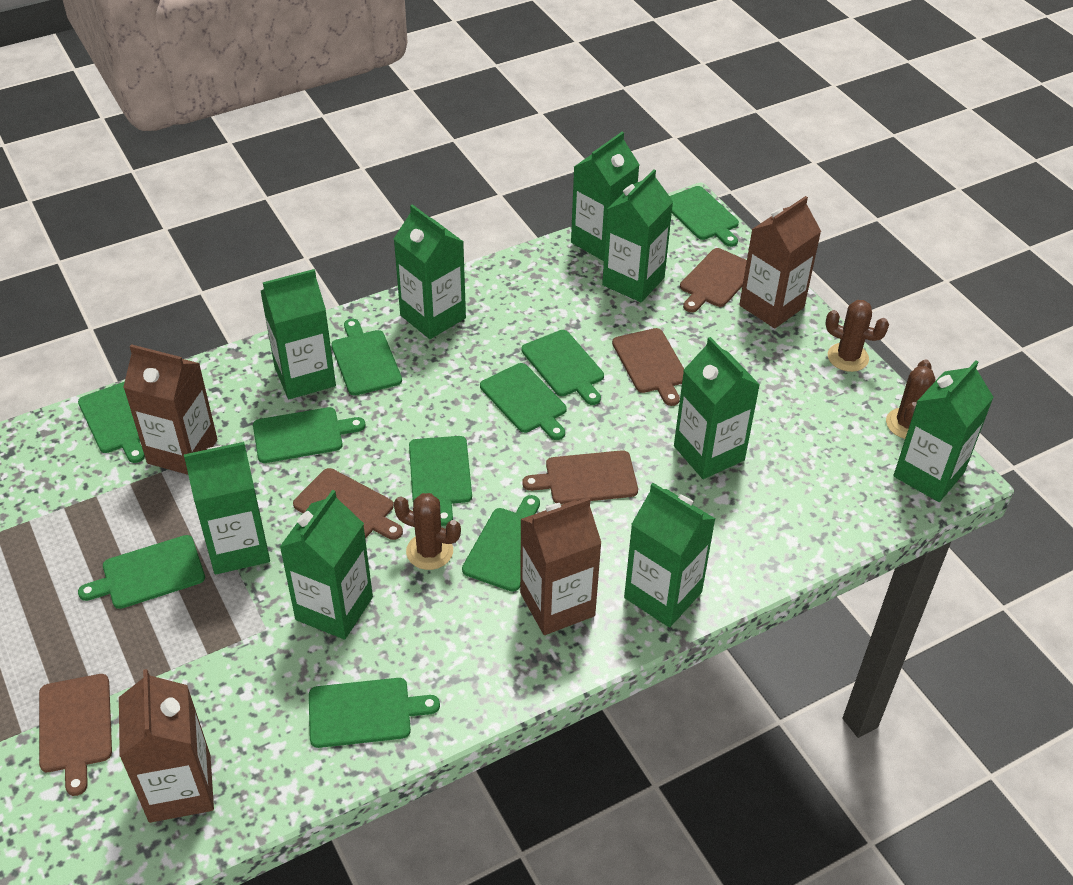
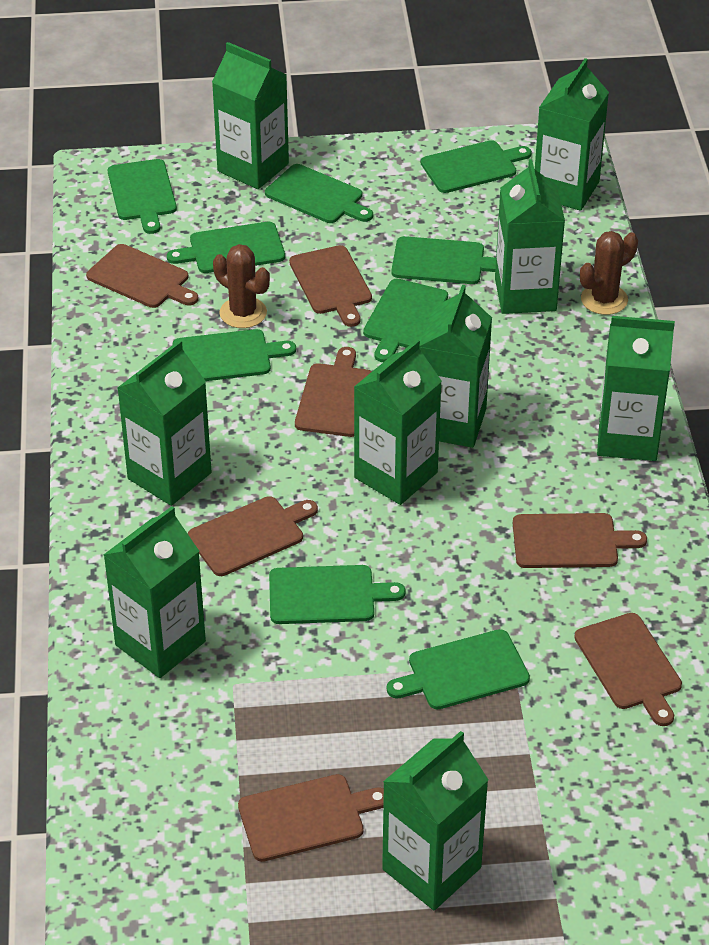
brown cactus: [394,493,461,570] [825,300,889,372] [886,359,935,439] = 3 -> [213,244,270,328] [580,231,638,315] = 2
brown carton: [119,669,214,823] [123,344,218,475] [520,497,601,635] [739,196,821,328] = 4 -> none = 0
brown cutting board: [39,674,112,796] [293,468,403,540] [522,450,638,504] [612,328,684,406] [680,248,747,312] = 5 -> [86,244,198,308] [188,496,318,576] [238,774,384,862] [289,245,372,327] [295,347,372,437] [513,513,647,568] [574,613,682,726] = 7
green cutting board: [78,382,145,463] [78,535,205,609] [253,407,365,463] [309,678,440,748] [331,319,402,396] [409,436,472,526] [462,495,540,592] [480,363,567,440] [522,330,604,405] [670,186,739,247] = 10 -> [108,159,177,234] [167,222,285,273] [173,329,296,381] [265,164,373,223] [269,565,406,624] [363,279,448,362] [387,629,530,709] [391,236,496,284] [421,140,532,193] = 9

